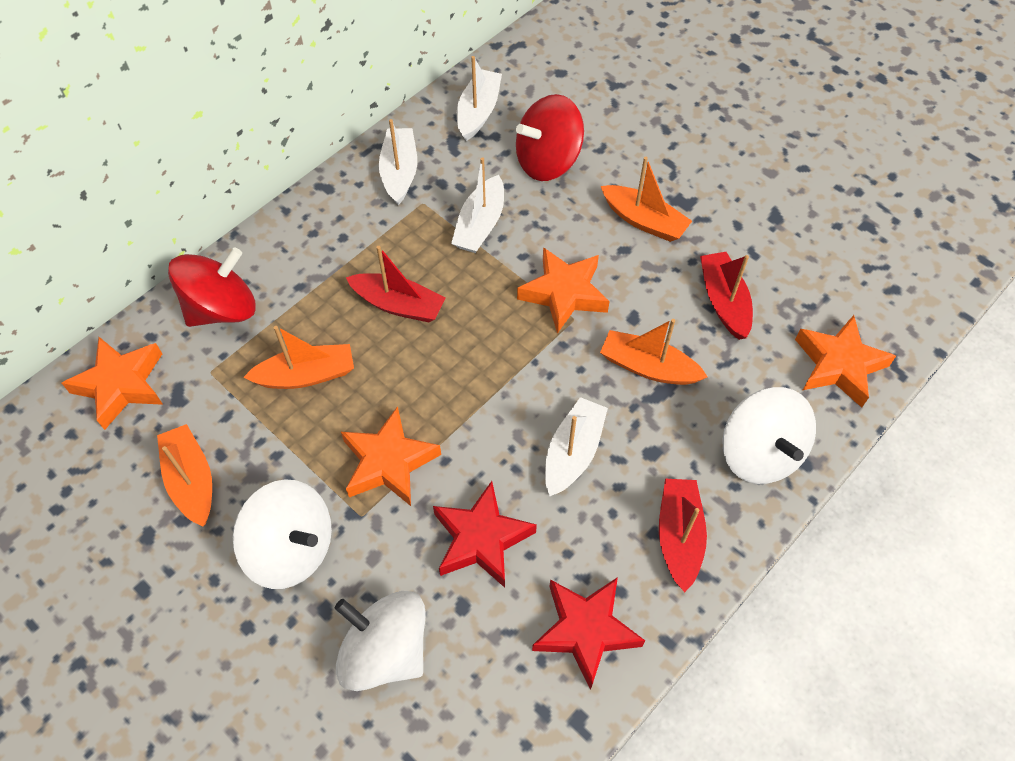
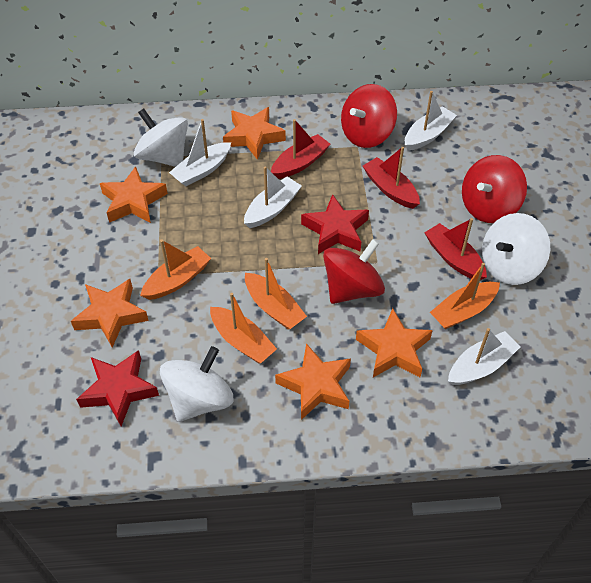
orange star: [62,337,163,430] [341,406,441,506] [517,247,610,334] [795,315,896,408] = 4 -> [71,279,149,348] [100,166,168,223] [223,107,286,160] [275,343,351,420] [356,308,433,377] = 5
red spinning top: [168,247,256,327] [516,94,584,181] = 2 -> [323,239,385,304] [341,84,397,148] [462,155,527,223] = 3

